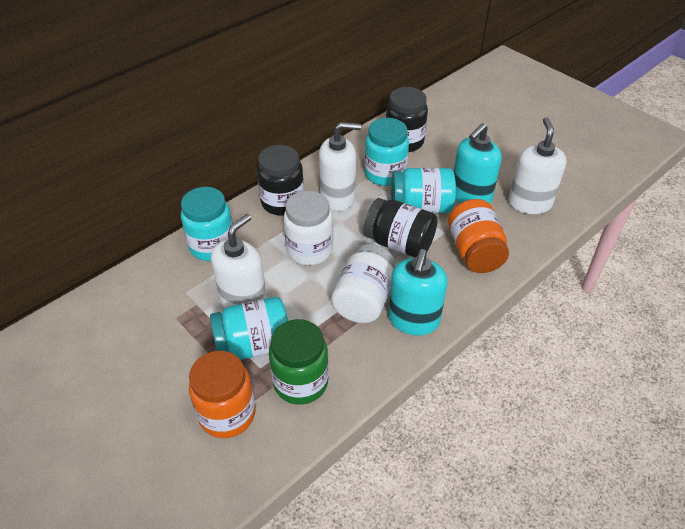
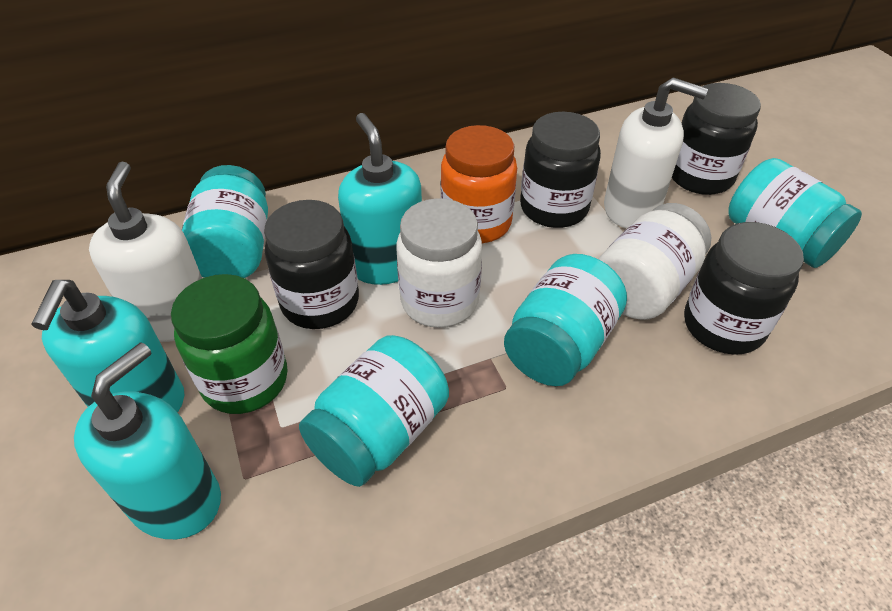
black jar: [257,145,304,216] [364,198,437,257] [386,87,428,152] = 3 -> [264,200,359,329] [520,112,601,228] [672,83,761,195] [684,222,804,355] = 4
orange jar: [189,351,256,438] [448,199,509,273] = 2 -> [441,125,517,243] = 1
turquoise soap dispenser: [388,249,447,335] [454,123,502,204] = 2 -> [31,280,184,412] [74,342,221,539] [338,113,422,285] = 3
white soap dispenser: [211,214,267,308] [319,122,361,211] [508,117,566,214] = 3 -> [89,162,202,342] [604,77,708,229] = 2

